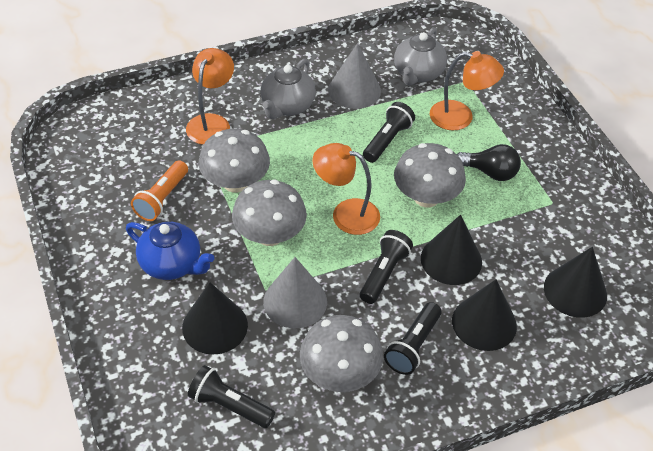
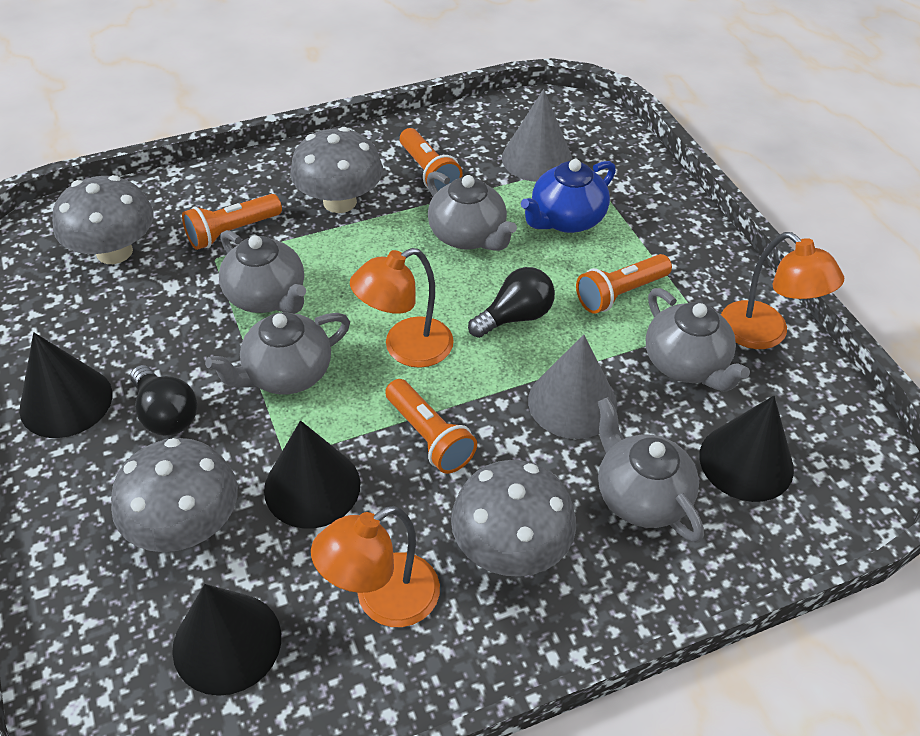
black flashlight: [188,365,275,428] [360,230,413,304] [363,102,415,163] [384,302,442,375] = 4 -> none = 0
black light bulb: [457,144,521,181] = 1 -> [130,365,197,436] [468,267,555,338] = 2
grey teapot: [261,59,316,119] [394,27,447,86] = 2 -> [205,312,350,394] [219,230,306,314] [427,171,517,251] [598,397,704,542] [646,288,750,392] = 5
orange flashlight: [131,160,188,221] = 1 -> [182,194,282,250] [385,379,477,474] [400,128,463,191] [576,254,672,314] = 4

